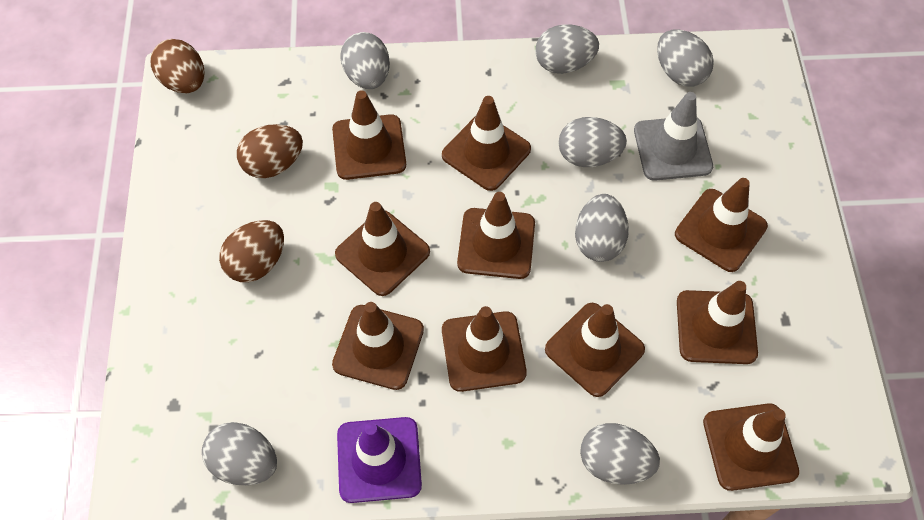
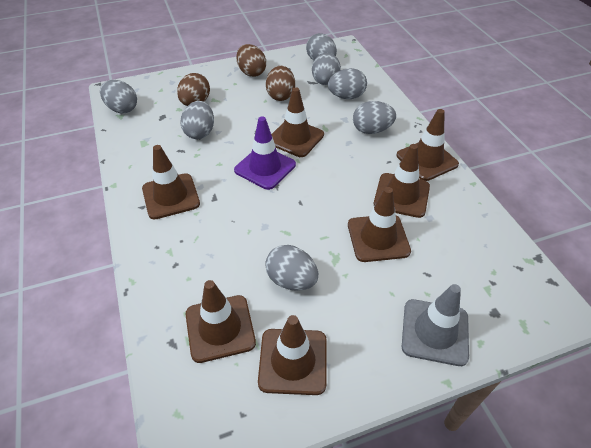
brown traffic cone: [332,90,406,180] [332,302,424,390] [335,202,430,296] [442,96,531,191] [442,306,527,392] [457,192,535,279] [545,303,645,397] [675,178,768,272] [677,281,758,364] [703,403,799,491] = 10 -> [142,145,200,219] [185,280,256,363] [258,315,327,395] [271,87,324,157] [348,187,411,262] [374,144,430,218] [397,109,459,181] = 7

